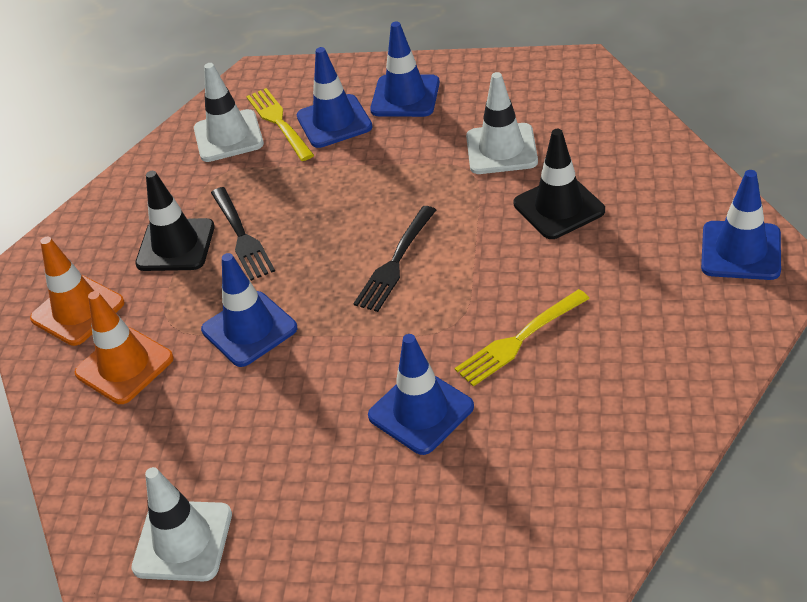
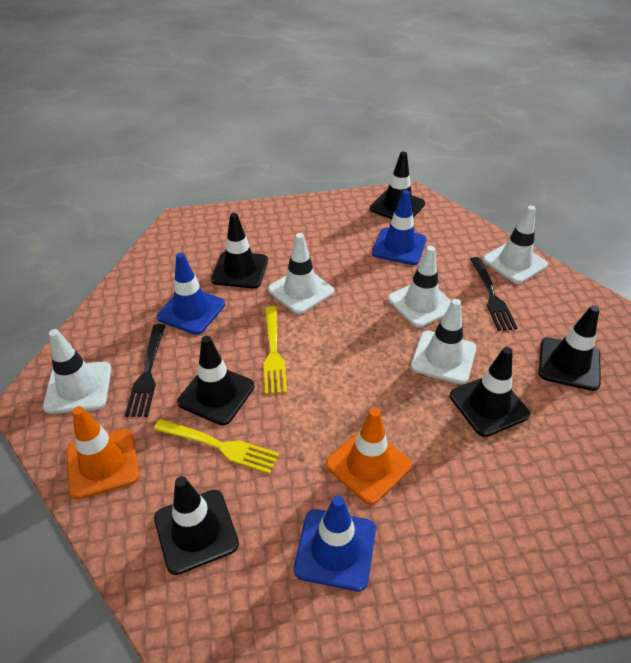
black traffic cone: [135,171,215,271] [514,129,605,239] = 2 -> [154,476,239,575] [177,336,254,425] [211,213,268,288] [370,151,425,219] [450,347,530,437] [538,305,601,391] = 6
blue traffic cone: [201,253,297,367] [297,47,372,148] [368,334,474,455] [370,21,440,117] [701,170,781,280] = 5 -> [157,253,225,335] [294,496,376,591] [372,190,426,265] = 3
white traffic cone: [131,467,232,582] [194,63,264,162] [466,72,538,174] = 3 -> [43,329,111,414] [268,233,334,314] [388,246,452,328] [411,299,476,385] [483,206,548,284] = 5

